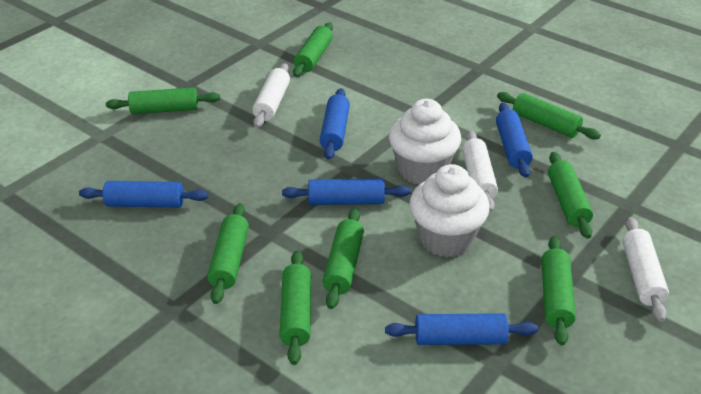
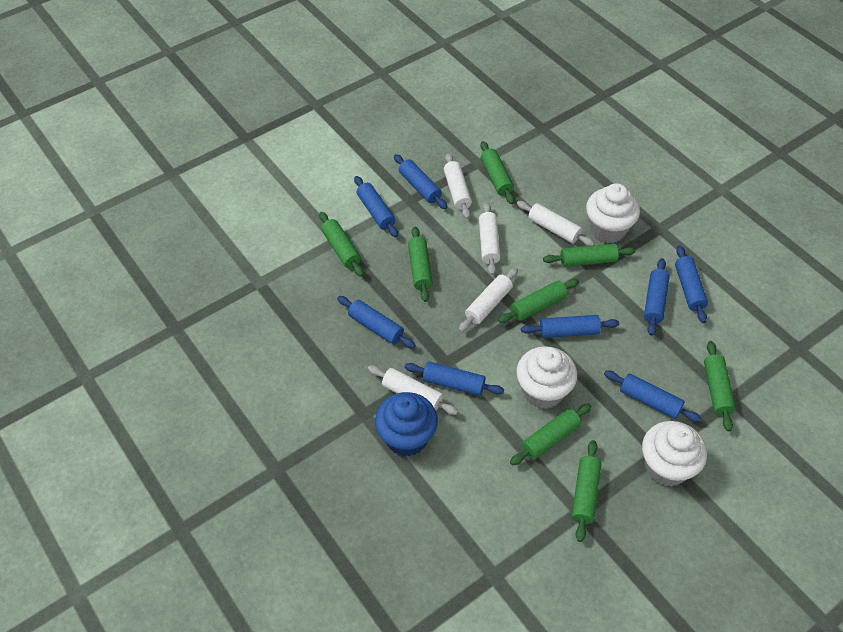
blue cupcake: none = 0 -> [375,392,438,457] = 1
blue rolling pin: [79,181,208,208] [282,178,411,205] [320,88,350,160] [385,313,538,345] [496,103,533,178] = 5 -> [337,296,416,349] [354,176,398,237] [394,154,448,209] [405,362,504,396] [521,315,619,338] [604,371,702,422] [644,258,670,336] [675,245,708,323] = 8
white cupcake: [389,99,461,184] [409,164,490,257] = 2 -> [516,346,577,409] [586,183,640,243] [642,421,707,486] = 3
white rolling pin: [253,63,290,128] [462,131,498,212] [622,217,669,322] = 3 -> [368,365,458,415] [444,153,472,219] [459,268,518,332] [479,202,500,275] [516,201,595,246] = 5

